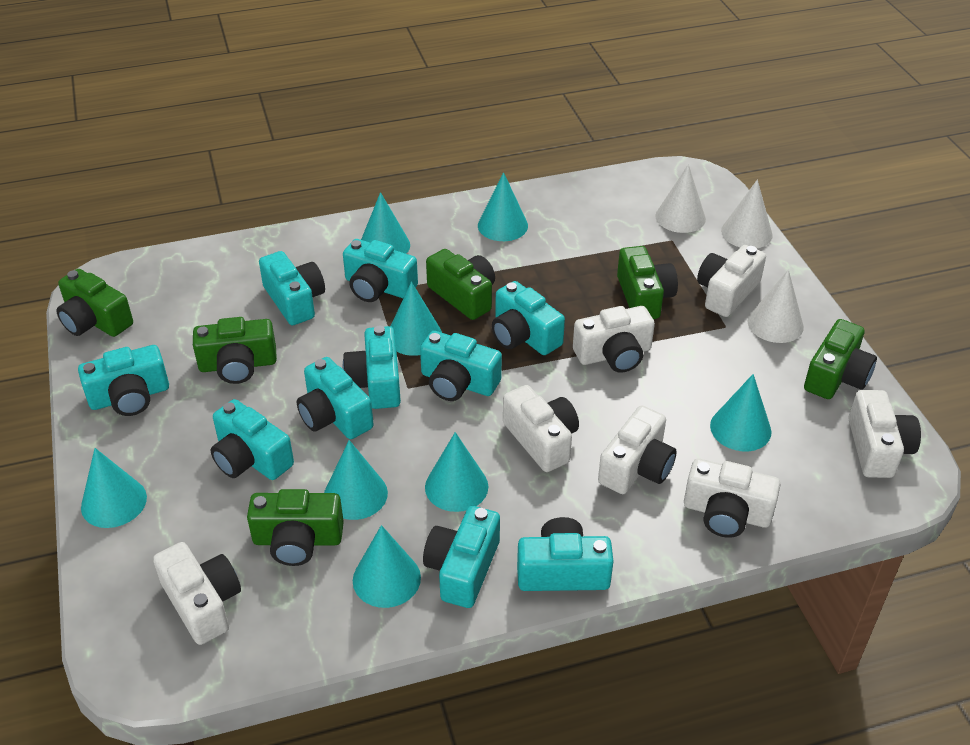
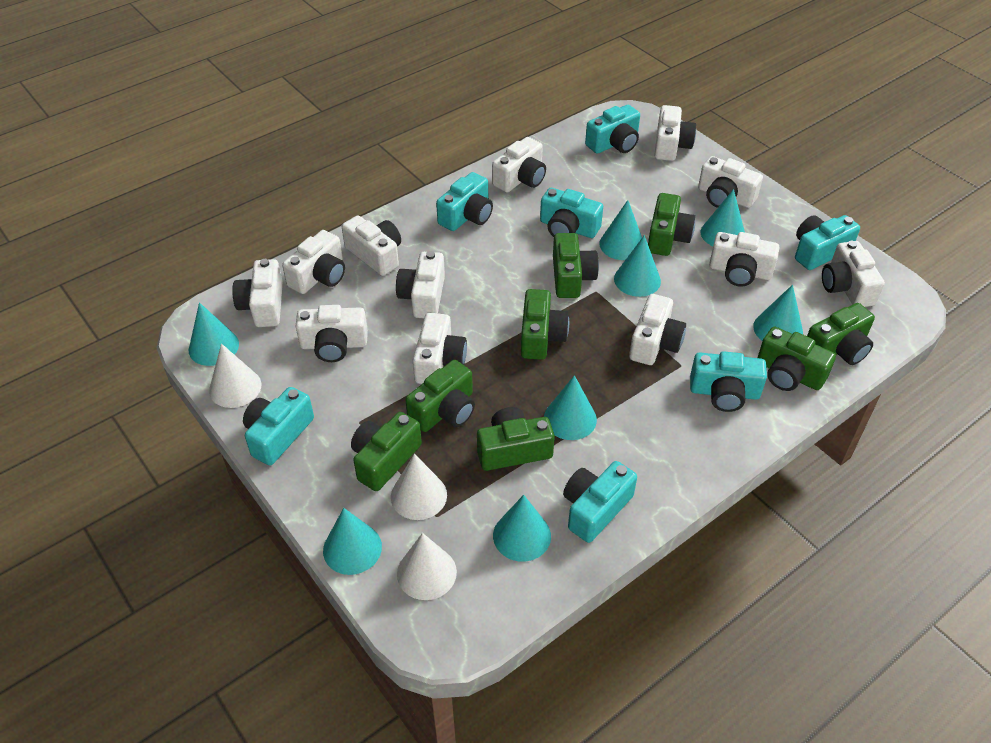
green camera: [56,269,133,337] [193,317,277,384] [247,489,344,566] [426,249,495,320] [617,246,678,319] [804,319,877,399] = 6 -> [351,412,422,491] [405,360,475,432] [477,407,555,471] [521,289,569,360] [553,233,599,298] [648,193,695,256] [757,326,836,391] [807,303,875,365] = 8
turquoise camera: [78,345,169,416] [211,399,294,480] [259,251,325,325] [297,357,374,439] [343,239,418,302] [343,326,401,409] [420,331,502,401] [423,506,500,608] [492,281,565,355] [517,517,614,591] = 10 -> [243,387,314,465] [436,172,493,231] [540,188,603,238] [563,461,637,543] [585,105,640,154] [690,351,767,412] [795,215,860,270] = 7
white camera: [153,542,241,645] [503,385,579,472] [573,306,655,373] [598,405,677,494] [684,458,781,538] [697,245,766,317] [848,390,921,478] = 7 -> [232,259,283,327] [282,230,345,294] [295,305,368,362] [342,215,401,276] [396,251,445,318] [413,313,467,384] [492,137,546,193] [629,294,686,365] [654,105,696,161] [698,156,763,208] [709,232,779,287] [822,241,885,307] = 12

